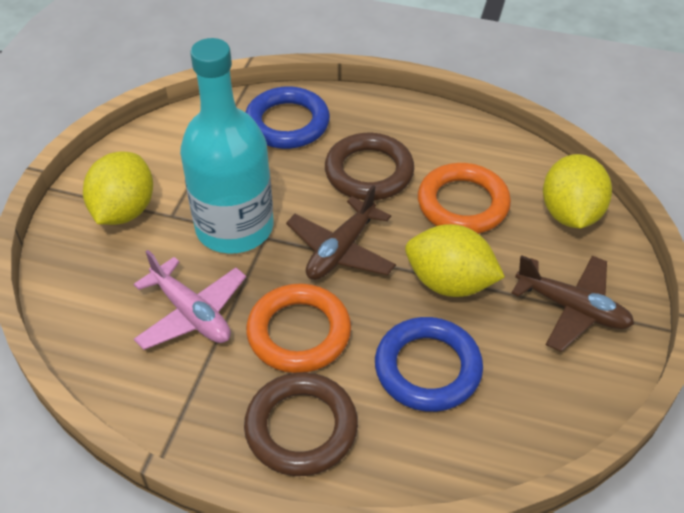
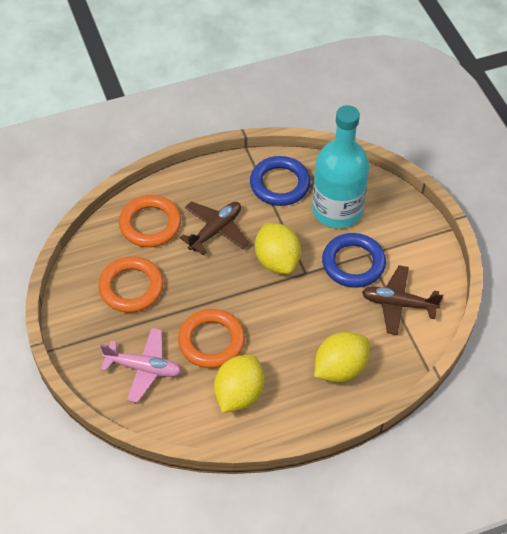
brown ring: [244,372,358,476] [325,133,414,200] = 2 -> none = 0
orange ring: [246,283,351,373] [418,163,511,234] = 2 -> [98,256,163,313] [119,195,181,247] [178,309,245,368] = 3

